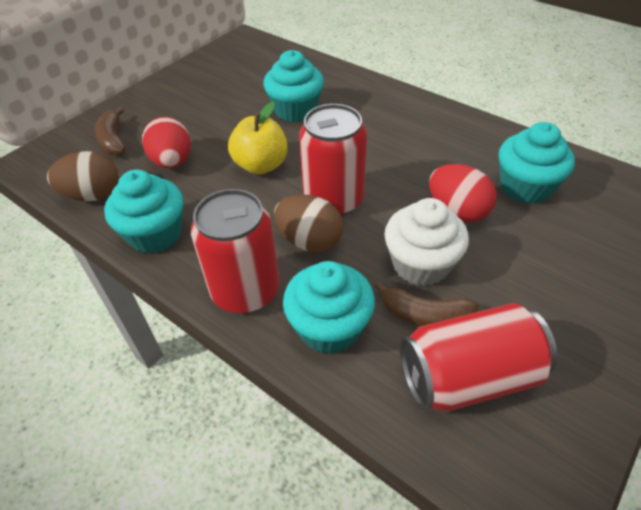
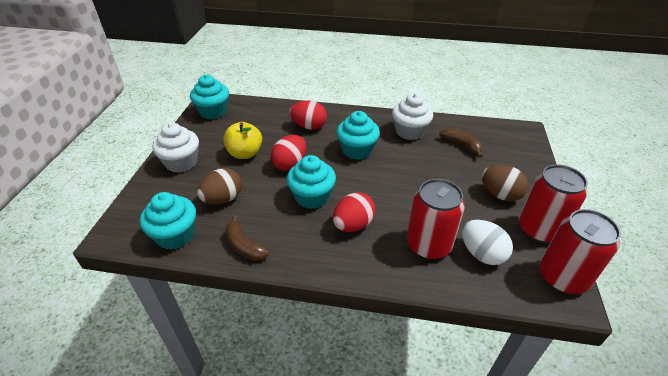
red egg: [142,117,191,168] [429,164,497,222] = 2 -> [271,135,306,171] [290,101,327,130] [333,192,376,232] = 3
white cupcake: [384,198,469,286] = 1 -> [152,122,199,173] [392,93,433,140] = 2
white egg: none = 0 -> [462,220,513,265] = 1

